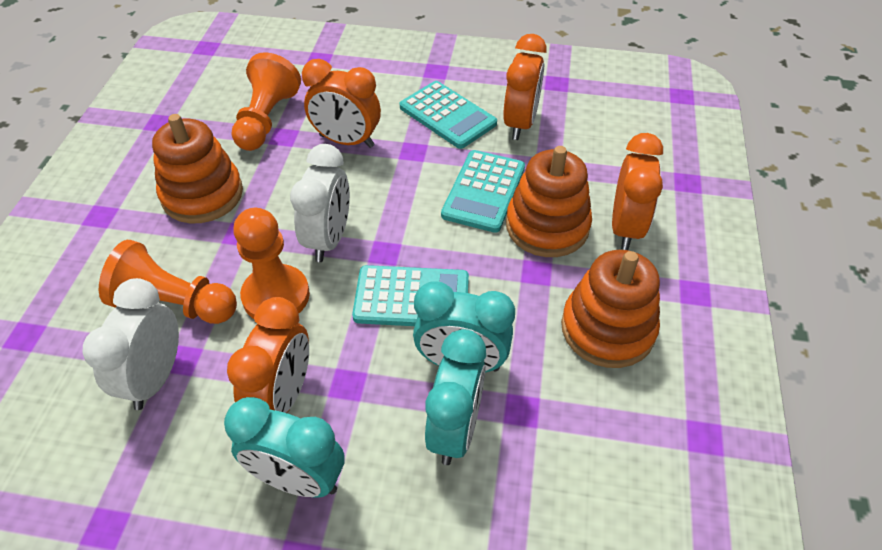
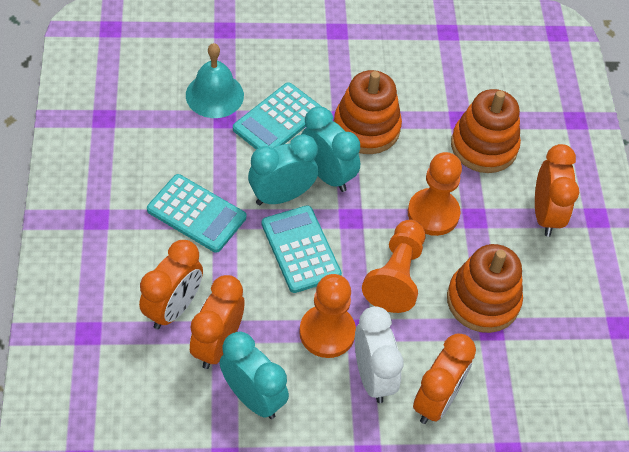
turquoise bell: none = 0 -> [186,43,244,118] = 1
white clock: [82,278,179,410] [290,144,350,262] = 2 -> [355,306,404,403] = 1

